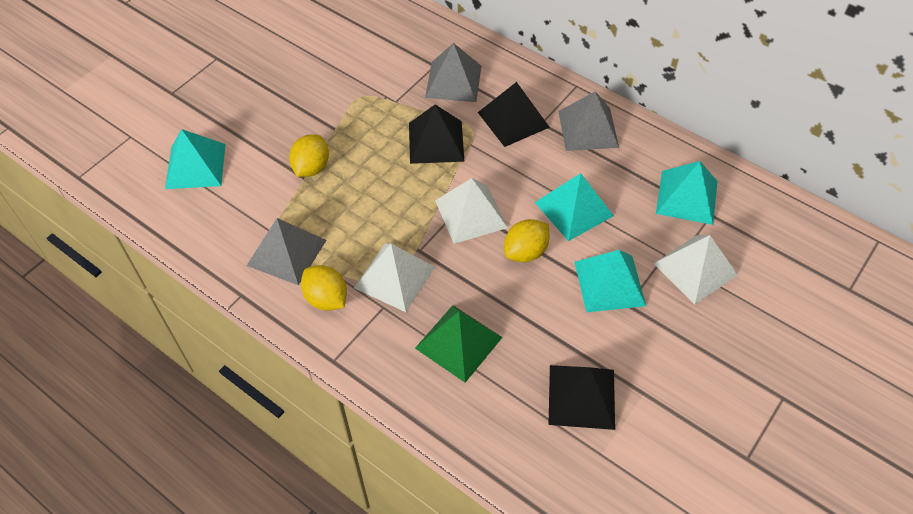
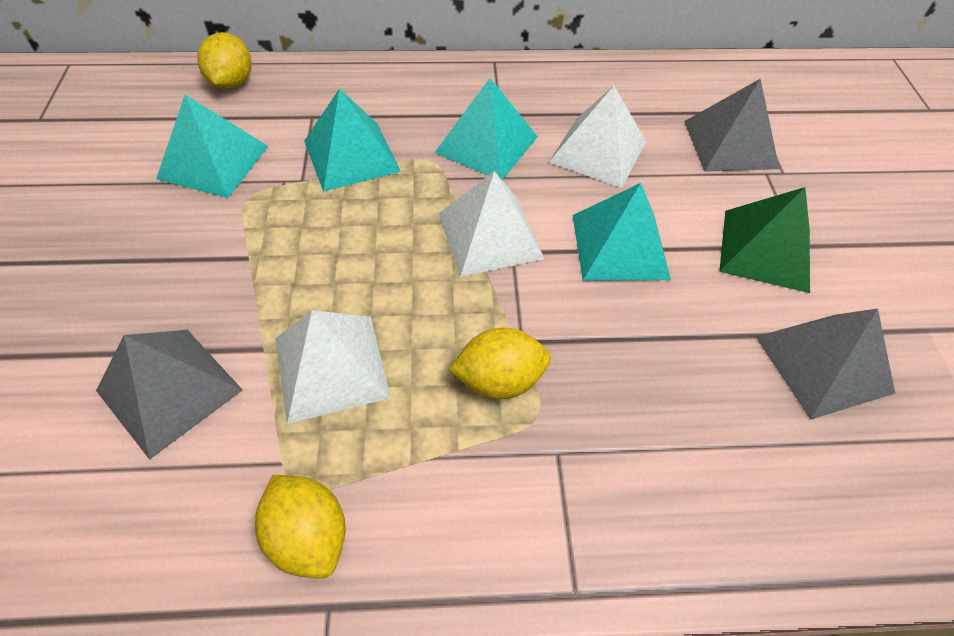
black pyramid: [409,104,464,164] [478,82,550,147] [548,365,615,430] = 3 -> none = 0

